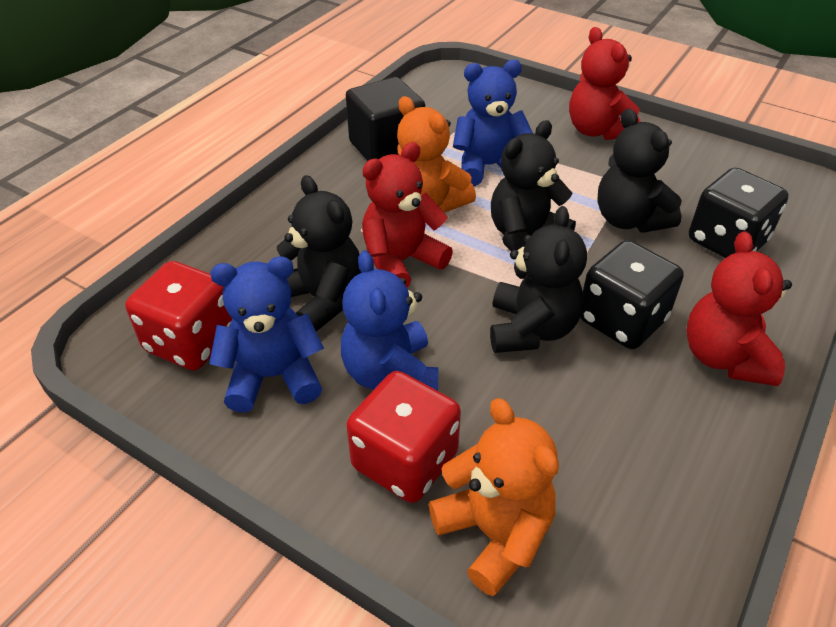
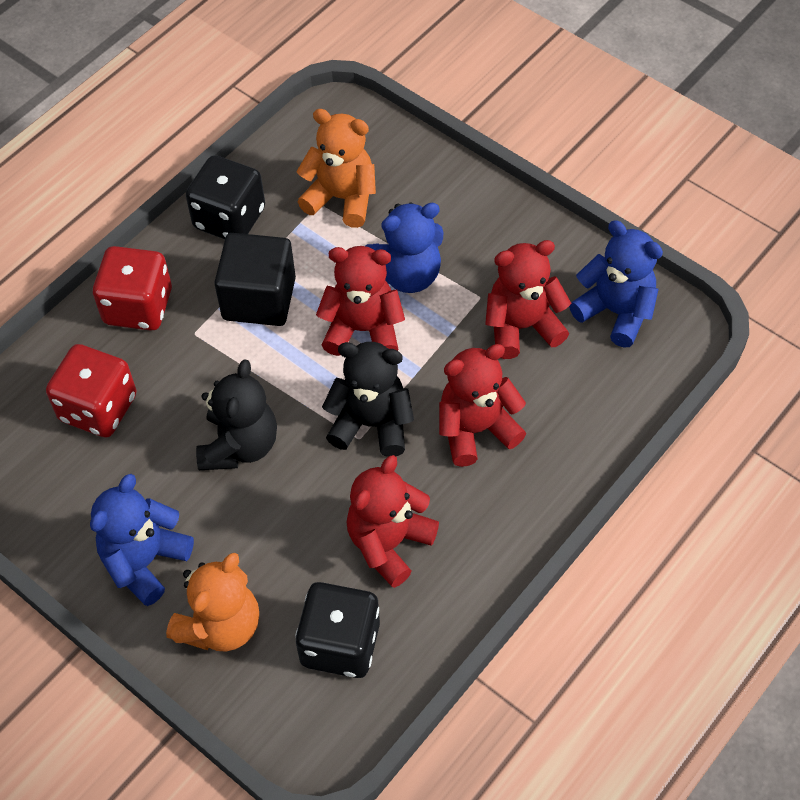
black teddy bear: [277,175,361,331] [490,206,587,353] [491,120,576,251] [597,109,682,233] = 4 -> [196,359,277,470] [322,342,414,457] = 2
red teddy bear: [362,142,453,288] [569,27,641,140] [686,231,792,386] = 3 -> [316,246,405,356] [346,455,439,588] [439,344,526,467] [485,240,571,359] = 4

